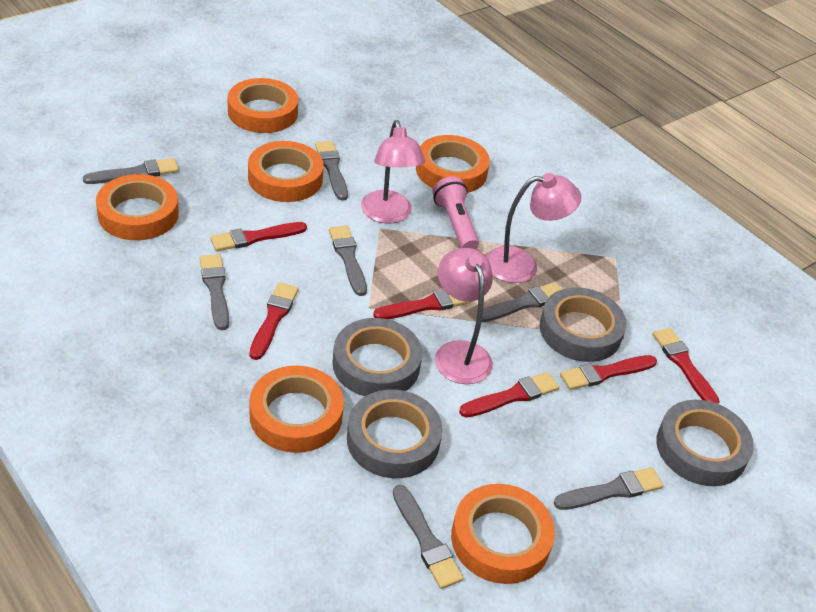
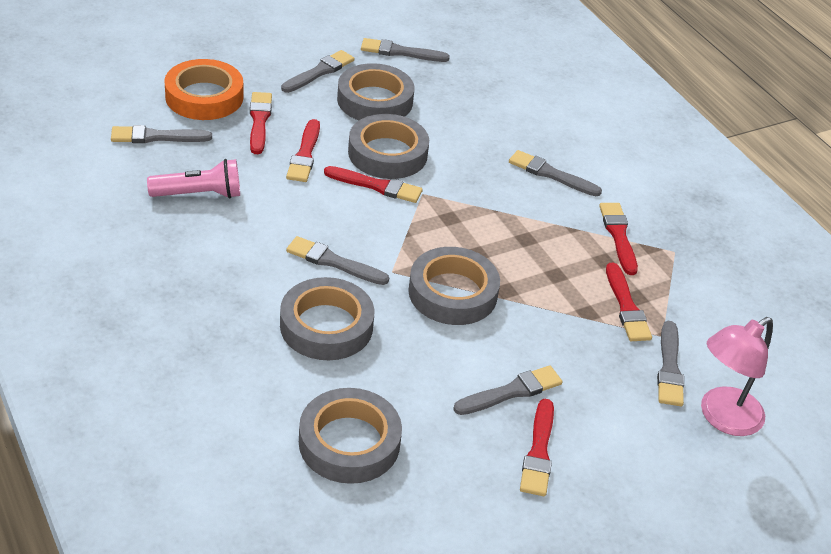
grey tape: [332,318,422,396] [347,390,443,478] [540,287,627,362] [656,400,754,486] = 4 -> [280,277,375,360] [299,388,402,484] [337,63,414,120] [348,114,429,179] [408,247,500,325] = 5
orange tape: [96,174,179,240] [228,78,298,133] [248,141,324,202] [250,365,344,453] [416,135,490,193] [451,484,555,584] = 6 -> [164,59,243,120] = 1
pink lamp: [361,120,425,223] [435,248,493,384] [486,173,581,283] = 3 -> [701,317,773,436] = 1

